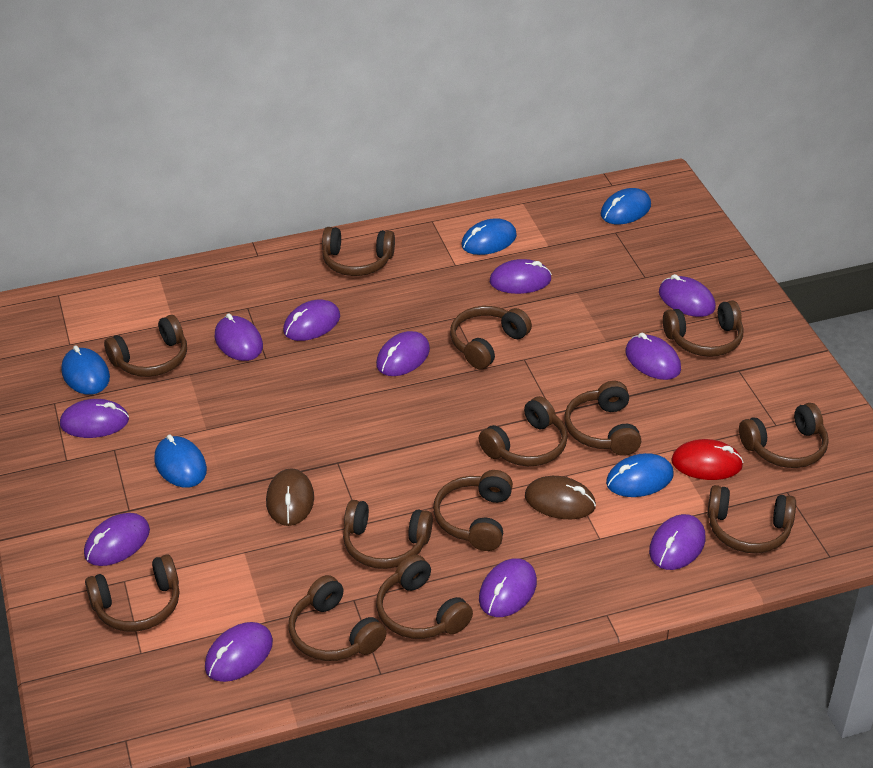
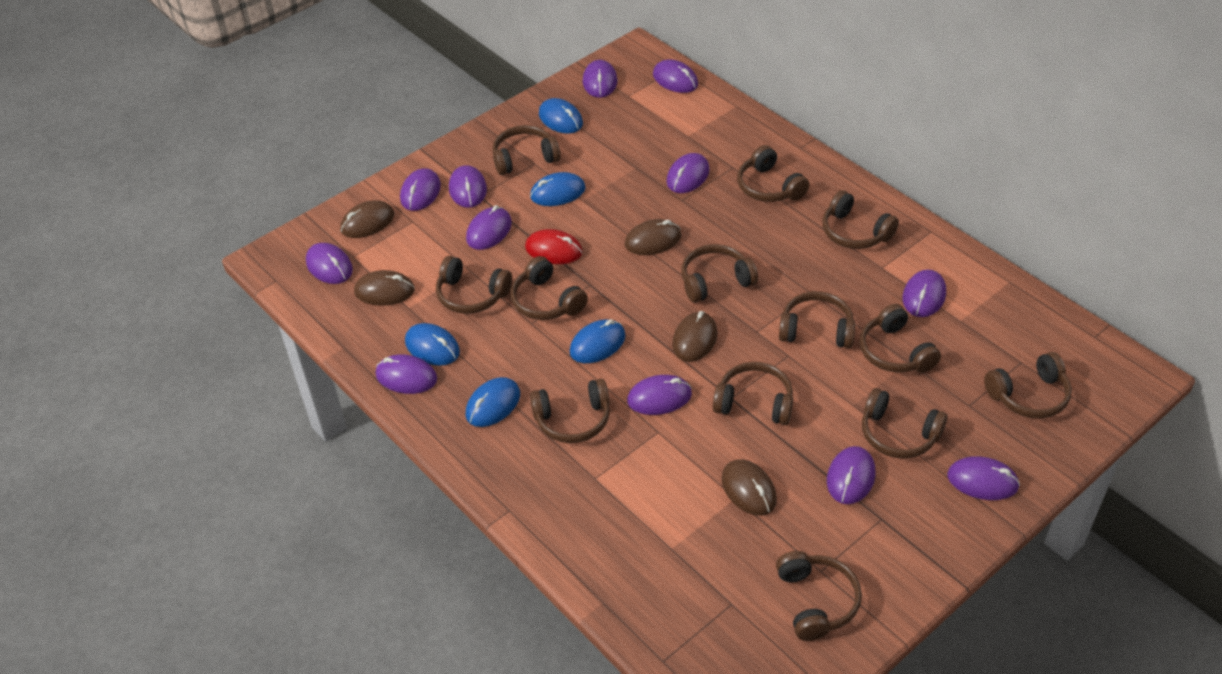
brown mouse: [266,468,314,526] [525,476,596,519] = 2 -> [340,200,394,238] [354,270,415,306] [625,219,681,255] [672,311,717,362] [721,459,777,515] = 5
purple mouse: [60,399,129,438] [84,513,150,566] [205,622,273,682] [215,313,263,361] [283,299,340,341] [376,331,430,376] [479,558,537,617] [490,259,552,294] [625,333,681,380] [649,514,705,570] [659,274,716,317] = 11 -> [306,243,353,284] [376,354,437,394] [400,168,441,211] [449,165,487,208] [466,205,512,250] [583,60,617,98] [627,375,692,415] [653,60,698,93] [667,153,709,193] [827,446,876,504] [903,270,946,317] [947,456,1020,500] = 12

